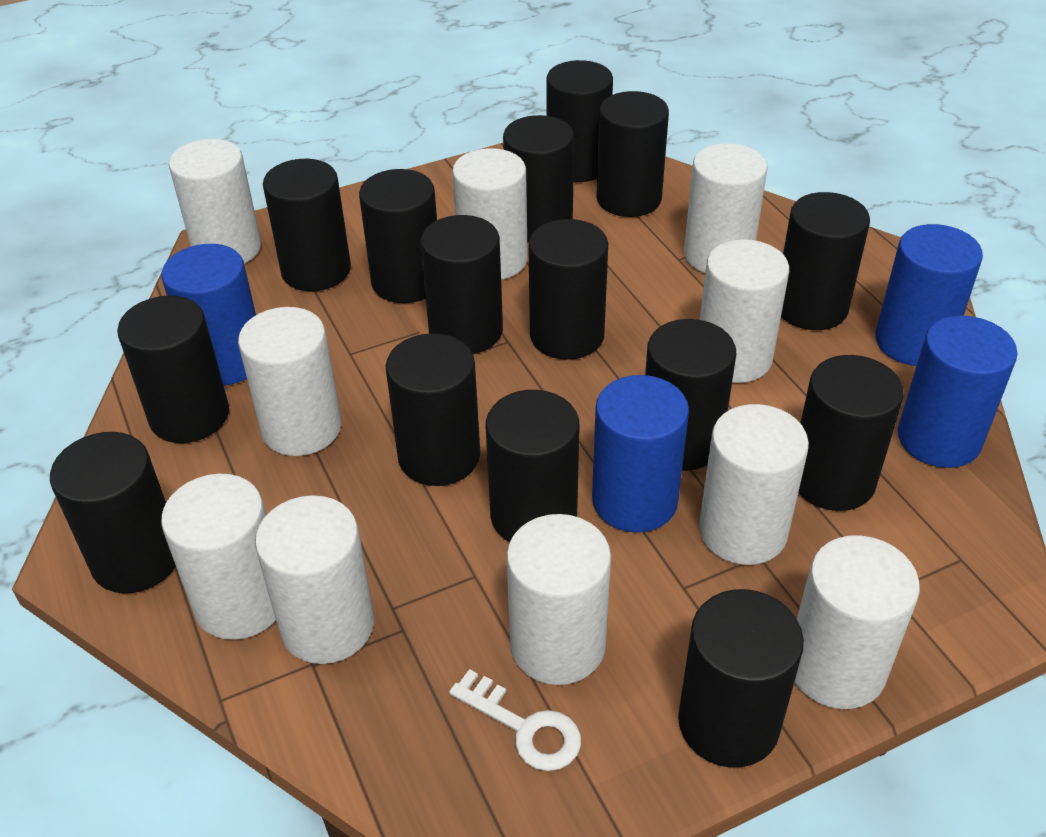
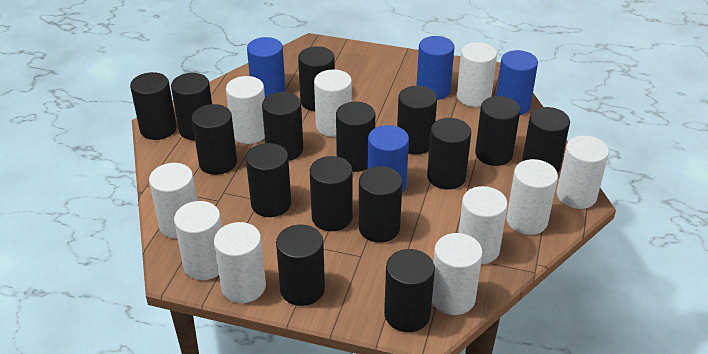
white key: [449,669,581,771] = 1 -> none = 0

